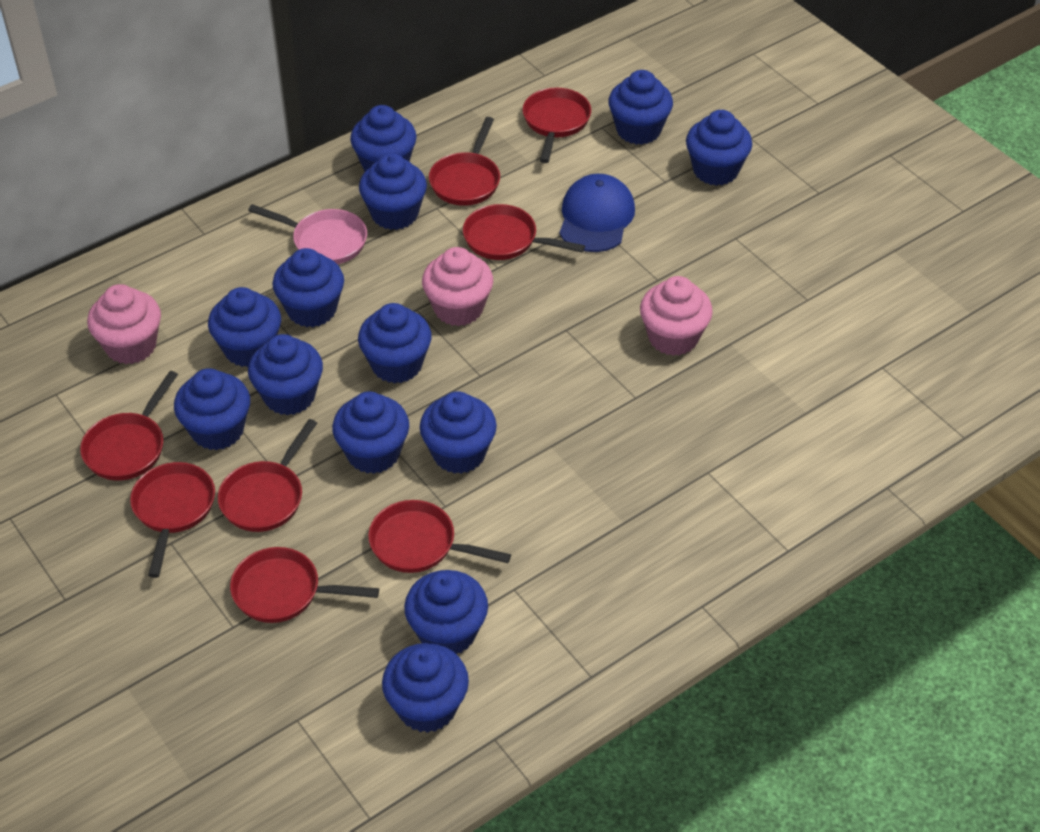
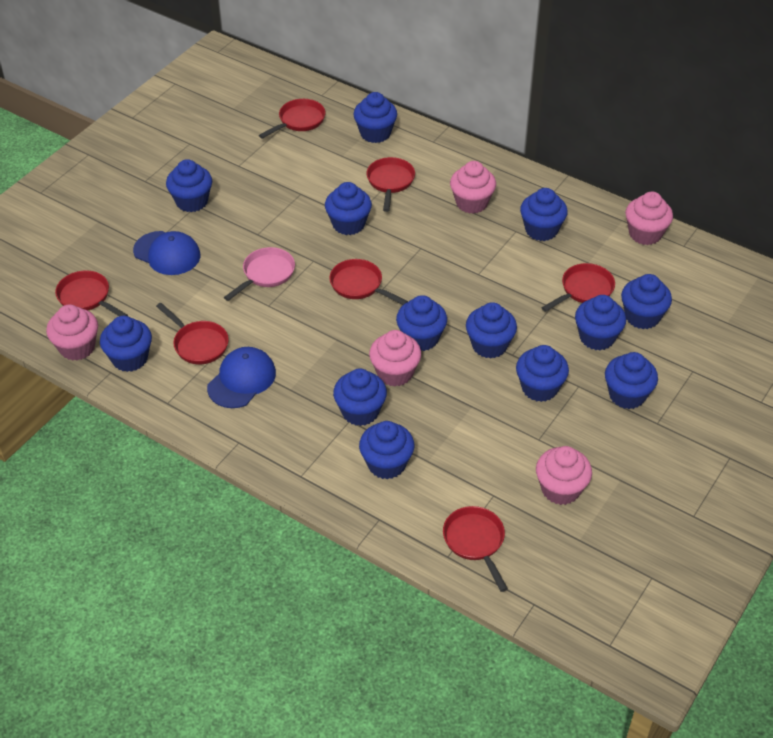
blue cap: [559,174,635,252] = 1 -> [133,231,200,275] [207,347,276,408] = 2
pink cupcake: [87,284,161,364] [422,247,493,326] [640,276,713,356] = 3 -> [46,305,98,361] [369,330,421,386] [450,161,496,214] [536,446,592,505] [625,192,673,245] = 5
red pan: [80,371,178,481] [130,462,215,578] [218,419,317,532] [230,547,379,623] [368,500,511,573] [429,117,500,206] [463,204,585,260] [523,88,591,163] = 8 -> [55,270,128,316] [156,303,229,364] [259,99,325,139] [329,259,408,305] [367,157,415,212] [443,506,508,592] [542,263,615,312] = 7

